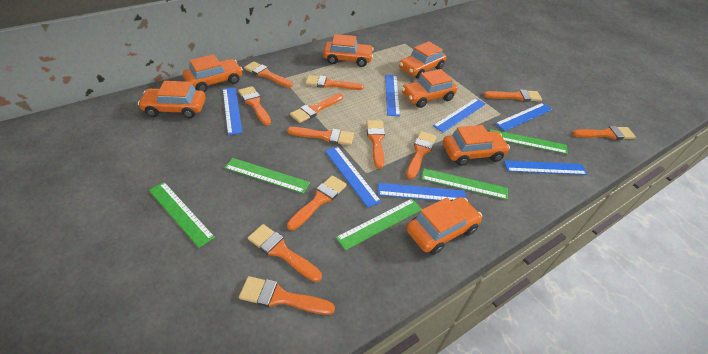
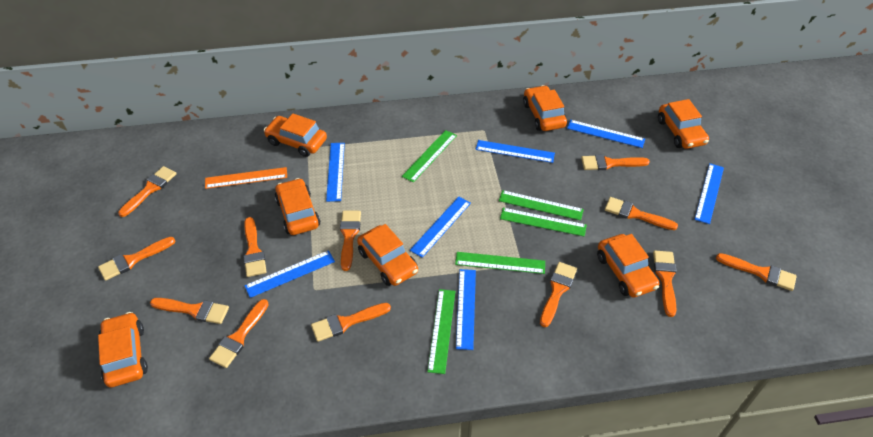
orange ruler: none = 0 -> [205,167,287,189] = 1

